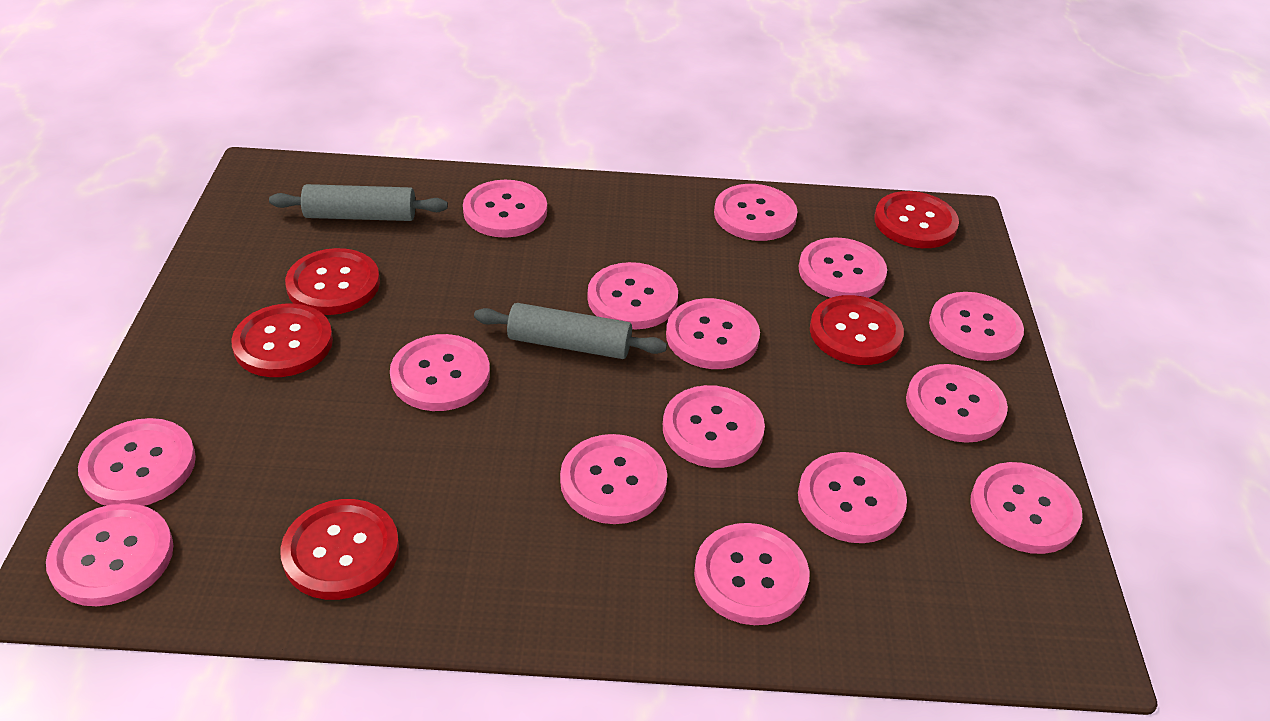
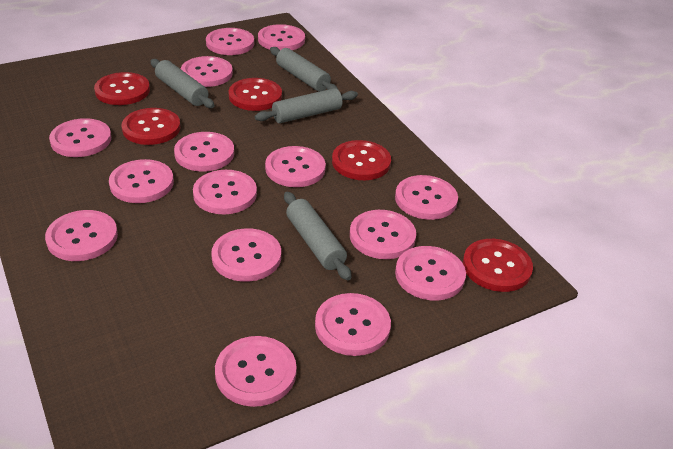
grey rolling pin: [269,184,448,221] [474,303,667,359] = 2 -> [150,59,214,108] [255,88,358,123] [270,47,338,92] [284,192,351,280] = 4

